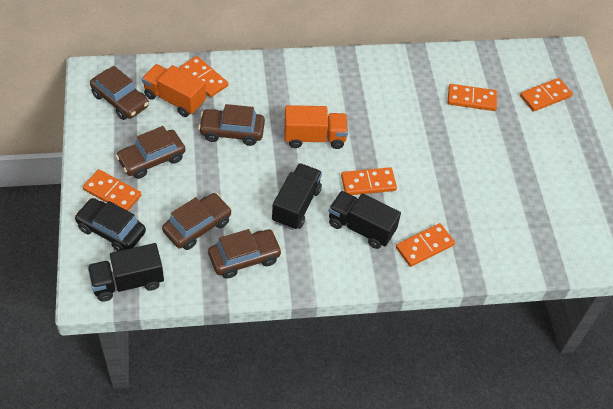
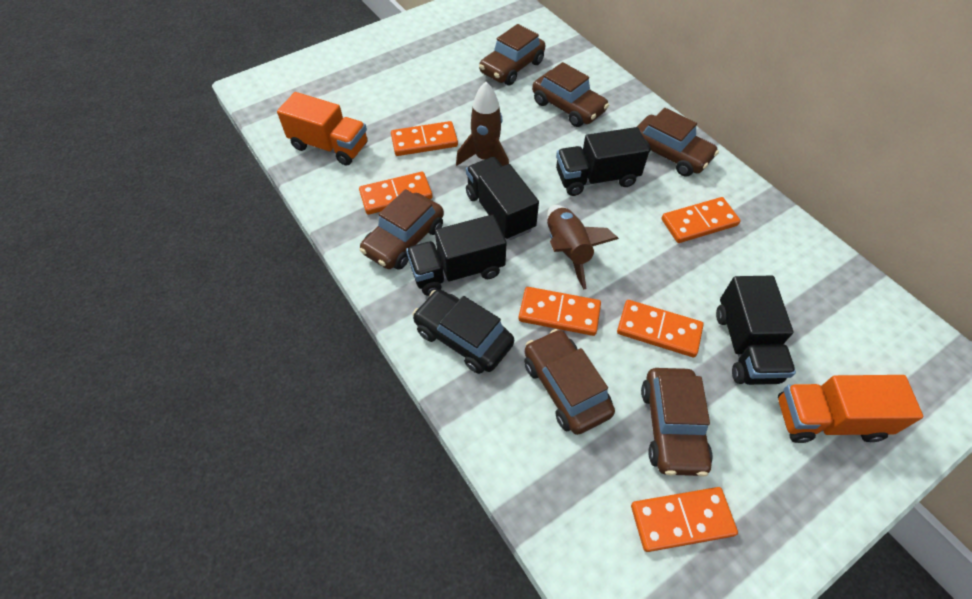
black truck: [88,243,164,302] [272,163,322,230] [328,191,401,249] = 3 -> [406,214,507,296] [466,157,539,240] [556,127,650,196] [716,276,796,385] = 4
brown car: [90,66,149,120] [116,126,185,179] [162,193,232,250] [198,104,265,146] [208,229,282,278] = 5 -> [360,189,444,270] [479,24,545,85] [524,329,615,435] [532,62,609,127] [637,108,719,176] [641,368,713,477] = 6
brown rocket: none = 0 -> [456,82,509,166] [547,205,619,290] = 2

